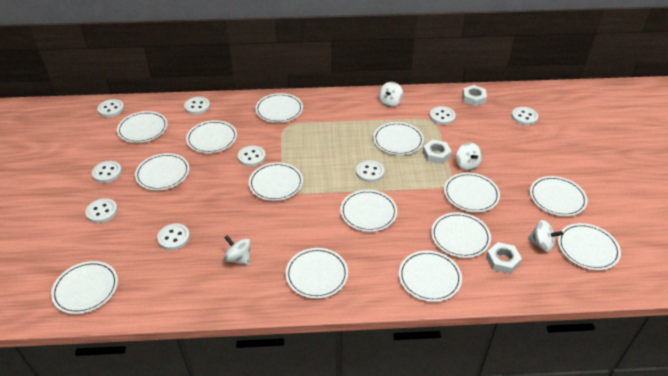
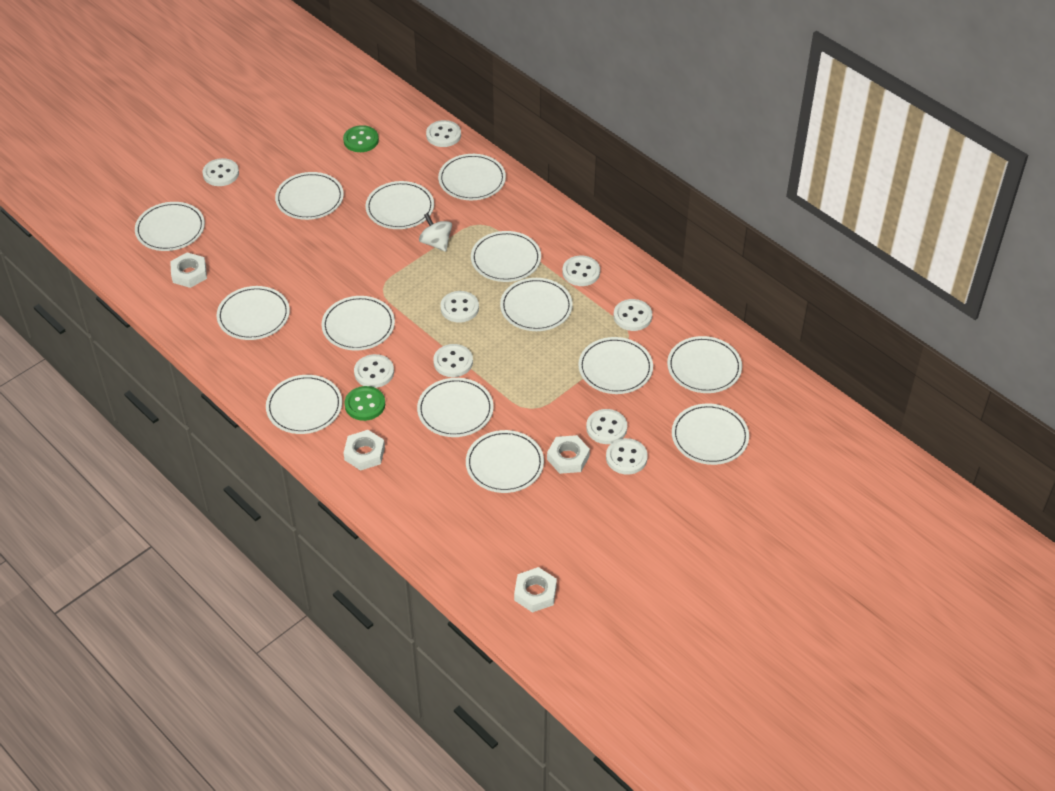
green button: none = 0 -> [343,125,379,152] [344,386,385,421] = 2
white nut: [423,140,452,164] [462,85,487,106] [486,242,522,274] = 3 -> [170,252,207,288] [344,430,385,471] [514,567,557,613] [547,435,590,474] = 4
white spinning top: [224,235,251,265] [379,82,403,107] [456,142,482,171] [528,220,563,252] = 4 -> [419,213,452,252] = 1

